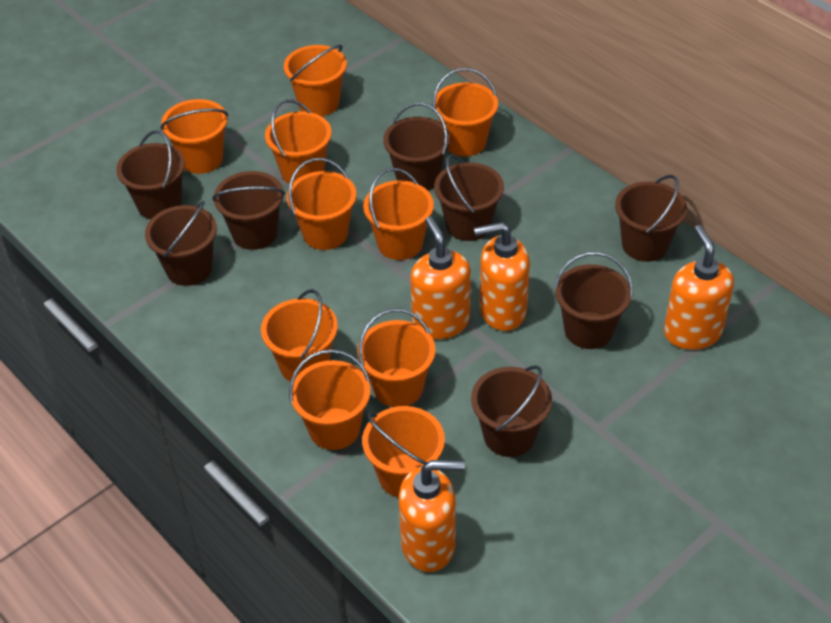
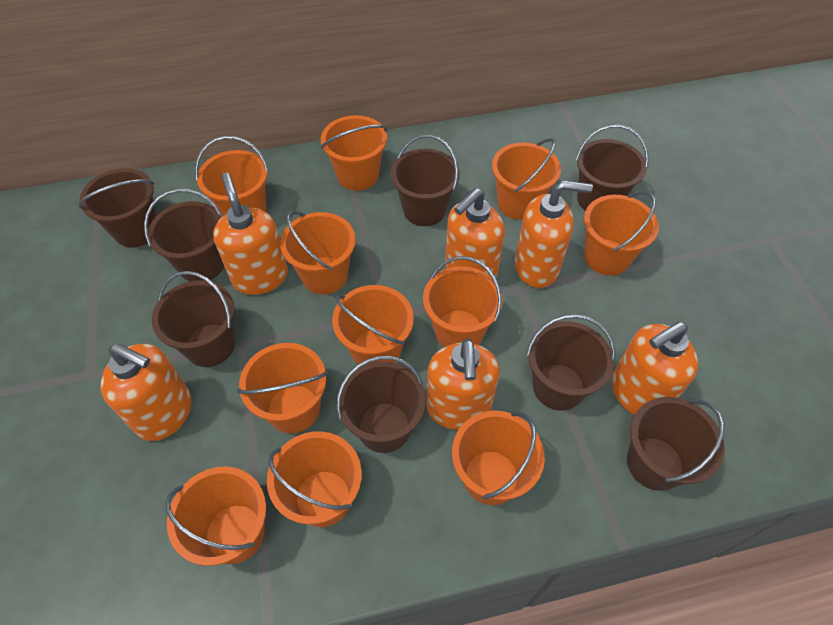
orange bucket: [161,99,228,174] [261,289,338,381] [265,99,332,184] [284,45,347,116] [287,158,357,250] [289,349,370,450] [357,308,436,407] [362,406,445,498] [363,168,434,260] [433,68,498,157] = 10 -> [165,466,266,566] [195,136,269,217] [238,343,328,433] [267,431,362,527] [280,210,356,294] [321,115,387,191] [332,285,414,364] [423,256,503,347] [452,411,545,505] [492,138,561,220] [584,191,659,276] = 11
orange soap dispenser: [399,460,465,572] [410,216,471,340] [474,222,530,331] [664,225,734,350] = 4 -> [100,343,192,441] [213,173,288,295] [426,339,500,430] [445,188,505,278] [515,180,593,288] [612,322,698,415] = 6

